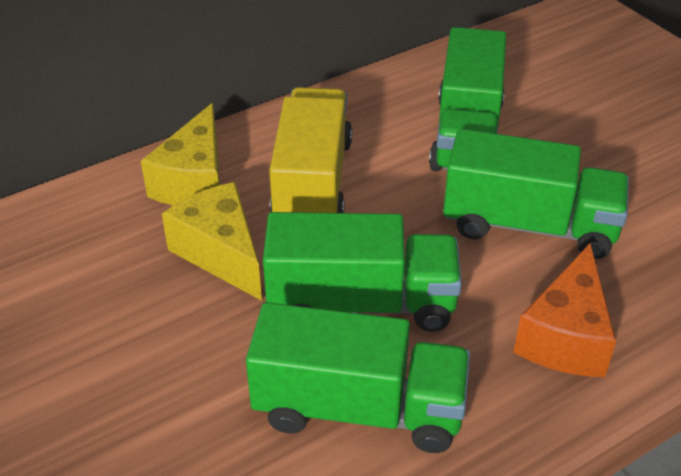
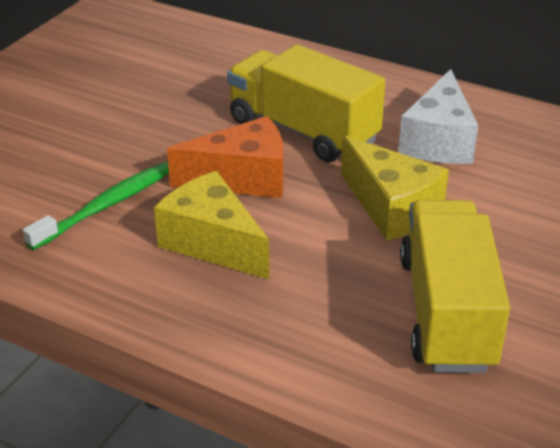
green toothbrush: none = 0 -> [23,162,169,250] = 1
green truck: [246,302,470,453] [263,212,462,332] [429,27,507,171] [443,129,629,259] = 4 -> none = 0
white cheese: none = 0 -> [398,69,478,164] = 1
yellow truck: [269,87,352,213] = 1 -> [227,44,385,163] [400,200,510,373] = 2

